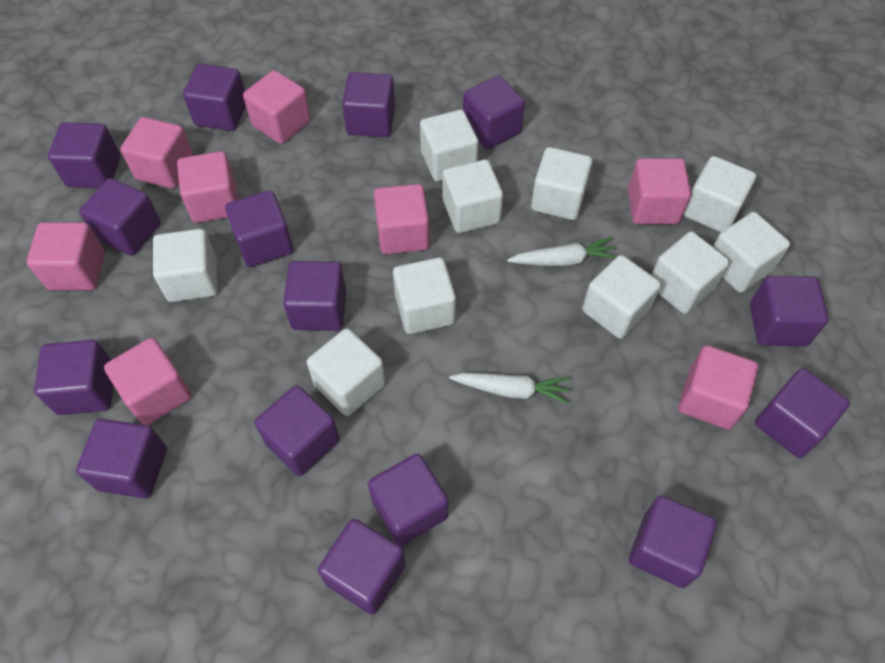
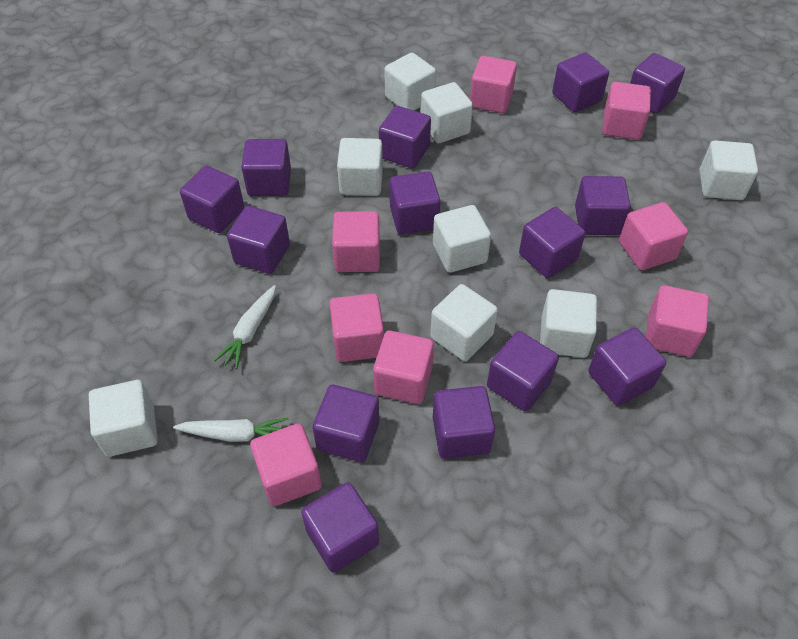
purple cube: [34,340,113,415] [48,122,120,188] [76,419,167,498] [79,178,161,256] [183,64,246,131] [225,190,293,267] [255,385,340,476] [283,261,346,331] [318,519,405,614] [342,72,395,137] [368,453,449,546] [463,76,525,149] [629,496,717,588] [750,276,828,346] [755,368,850,458] = 15 -> [180,166,244,233] [227,206,290,274] [241,139,291,196] [301,482,379,573] [313,385,379,462] [379,106,431,168] [390,171,441,235] [433,386,495,459] [487,331,559,411] [519,207,585,278] [552,52,609,112] [575,176,631,235] [588,327,666,406] [630,53,685,114] = 14
white cube: [153,229,218,302] [307,328,386,416] [393,257,456,334] [420,110,479,182] [443,159,503,233] [531,147,592,220] [582,255,661,339] [652,232,730,314] [683,156,756,232] [713,212,790,293] = 10 -> [89,380,158,457] [337,138,383,196] [384,53,436,111] [421,82,473,143] [430,284,498,361] [433,205,491,273] [540,289,597,358] [699,140,758,200] = 8

